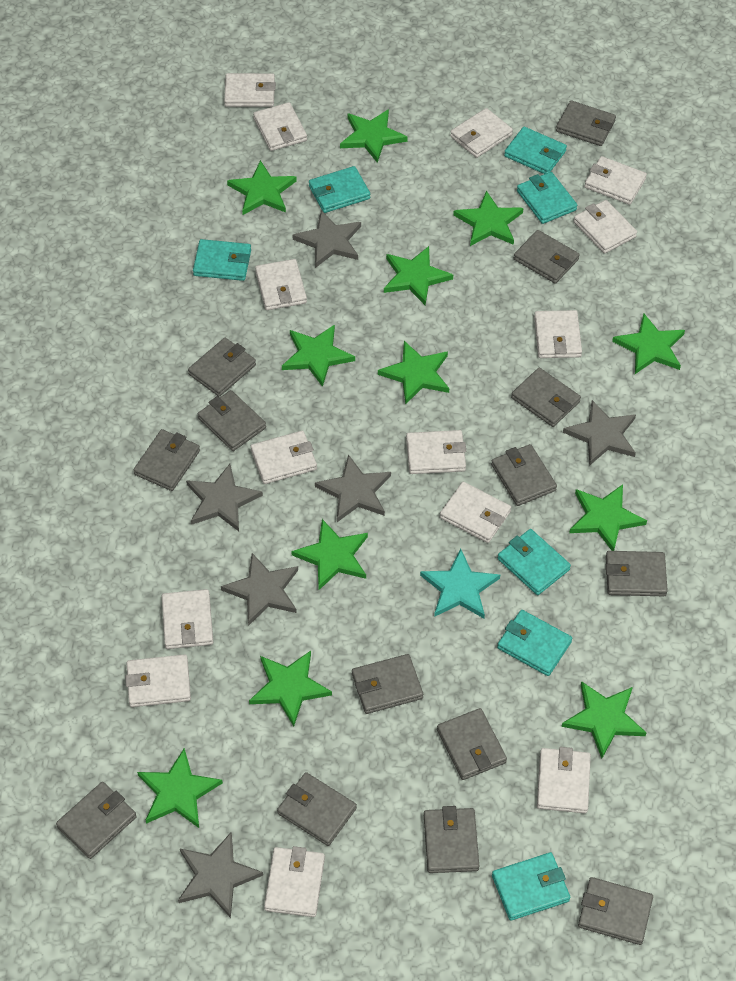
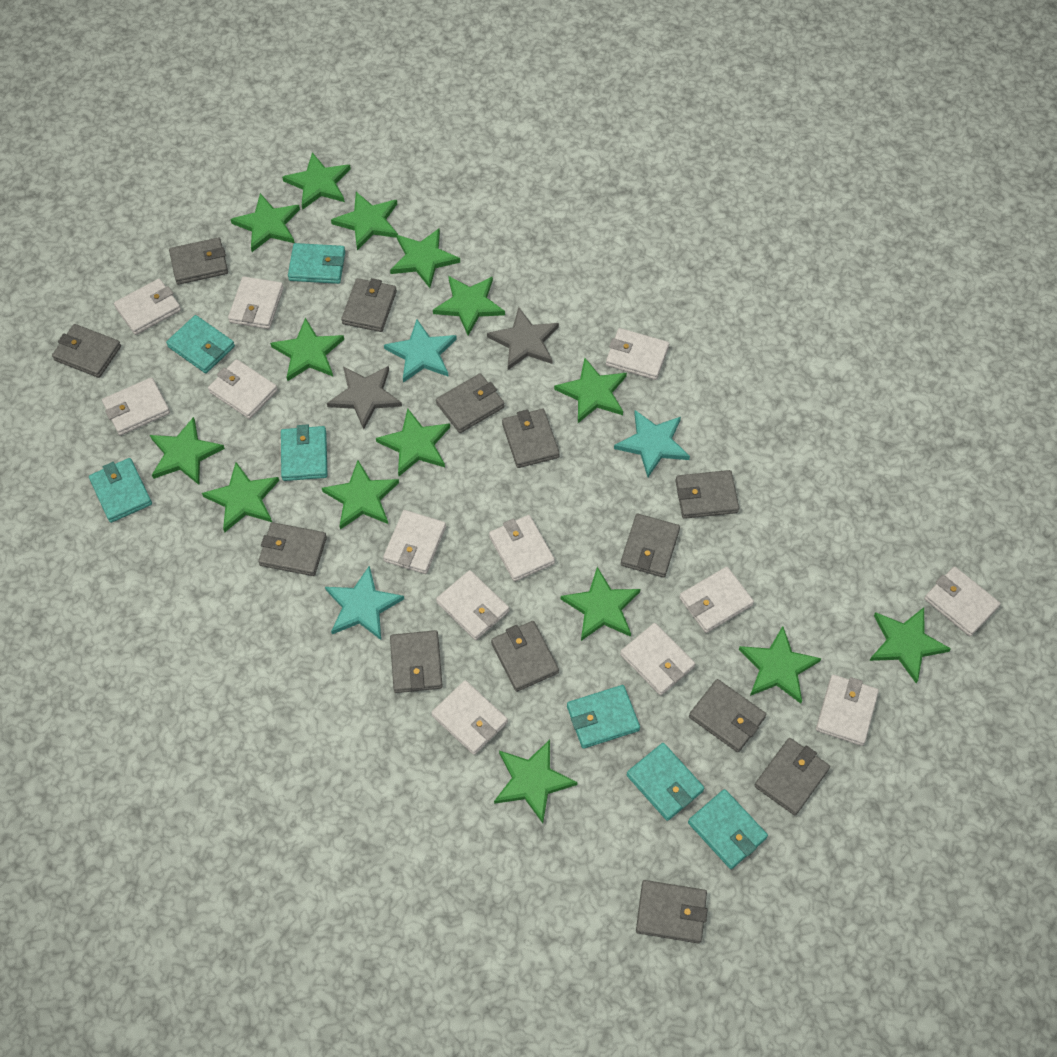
green star: [137,748,223,828] [227,160,297,215] [249,651,332,726] [282,324,355,387] [291,519,368,590] [340,109,408,163] [378,341,449,405] [384,246,453,305] [453,191,524,246] [562,681,646,758] [569,484,647,551] [612,313,685,374] = 12 -> [150,417,225,485] [202,462,279,532] [230,193,300,252] [270,318,344,381] [282,152,351,210] [322,460,399,530] [331,192,398,251] [376,408,450,476] [390,229,460,288] [433,276,505,336] [494,740,578,823] [554,358,627,423] [561,567,640,641] [739,626,822,704] [869,607,951,683] = 15
grey star: [178,832,263,918] [186,464,263,531] [221,553,298,626] [293,210,361,268] [315,454,391,522] [563,400,636,466] = 6 -> [327,366,402,429] [487,307,559,370] = 2
grey wallet: [56,782,137,859] [134,429,200,491] [188,338,256,397] [198,390,266,451] [277,772,357,846] [352,654,423,714] [424,806,479,873] [437,708,507,780] [491,444,557,506] [511,368,581,427] [514,230,580,284] [556,100,616,146] [578,877,653,945] [606,551,668,596] = 14 -> [52,324,121,378] [169,237,228,285] [258,522,327,576] [341,278,397,332] [390,630,443,693] [436,373,505,433] [491,621,559,692] [502,409,560,468] [621,514,680,578] [636,880,707,943] [675,470,739,519] [689,679,766,752] [754,738,830,815] = 13
turquoise star: [420,549,500,619] = 1 -> [325,566,404,640] [384,319,457,383] [614,410,690,477] = 3
white wallet: [125,654,191,707] [162,589,213,649] [224,73,276,107] [251,431,317,484] [253,102,307,151] [255,259,307,310] [264,846,325,917] [406,430,466,474] [440,482,511,543] [450,108,513,158] [534,310,582,358] [537,747,591,813] [574,200,637,254] [584,156,647,205] = 14 -> [102,377,170,435] [114,279,181,335] [208,359,278,419] [228,276,284,329] [383,510,446,574] [431,680,508,755] [436,570,509,640] [489,515,555,582] [606,328,669,380] [620,623,695,696] [679,567,754,633] [816,675,879,746] [924,567,1001,636] = 13

